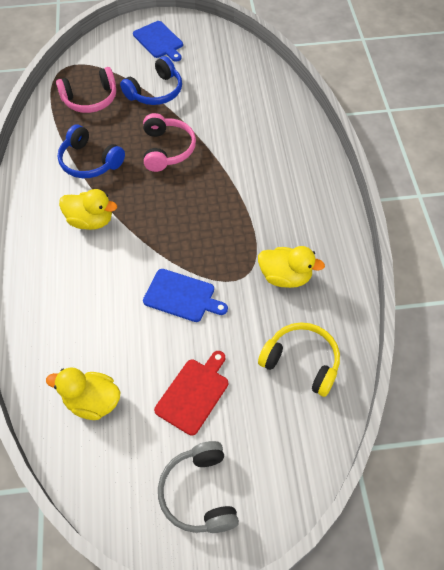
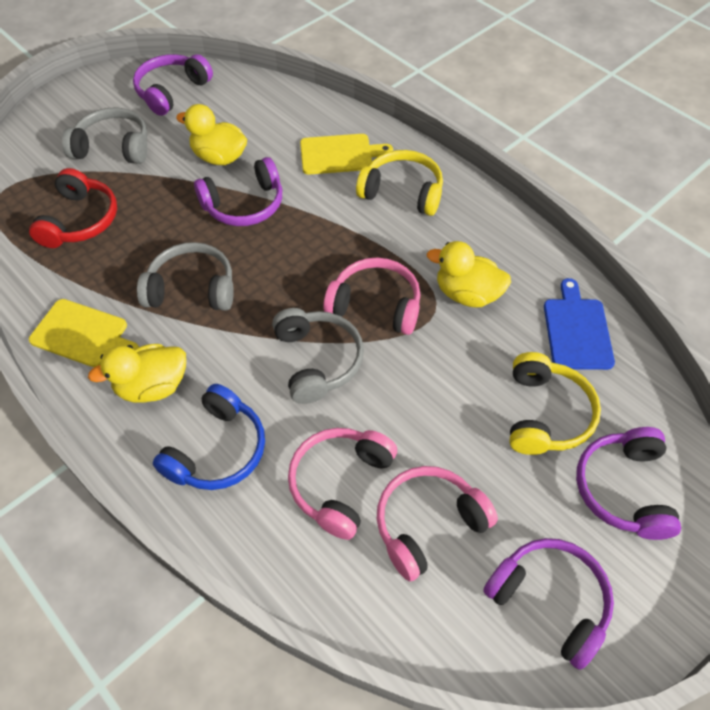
blue cutting board: [133,21,183,62] [143,269,228,322] = 2 -> [544,278,615,370] = 1
blue headphones: [58,125,125,178] [120,56,182,105] = 2 -> [153,384,265,490] = 1
grey headphones: [158,441,239,533] = 1 -> [62,108,148,164] [137,242,234,311] [272,308,364,404] = 3
pink headphones: [56,67,116,113] [143,113,196,172] = 2 -> [288,428,397,540] [323,257,420,335] [377,466,498,581] = 3
purple headphones: none = 0 -> [133,54,213,116] [194,157,282,226] [483,538,614,670] [576,427,681,540] = 4
red cutting board: [154,351,228,436] = 1 -> none = 0
red headphones: none = 0 -> [29,168,117,248] = 1
yellow cutting board: none = 0 -> [29,299,139,367] [300,134,393,175] = 2
yellow headphones: [258,323,340,397] = 1 -> [356,150,443,216] [509,352,601,455] = 2

